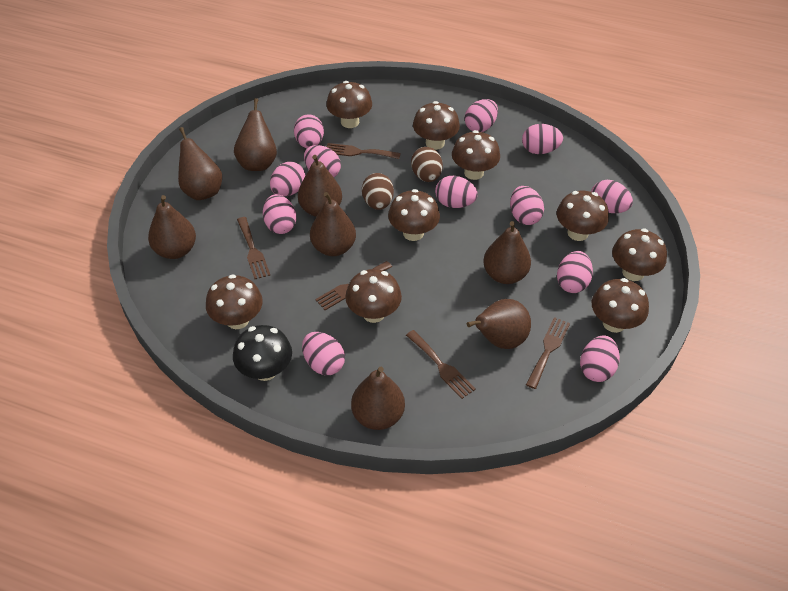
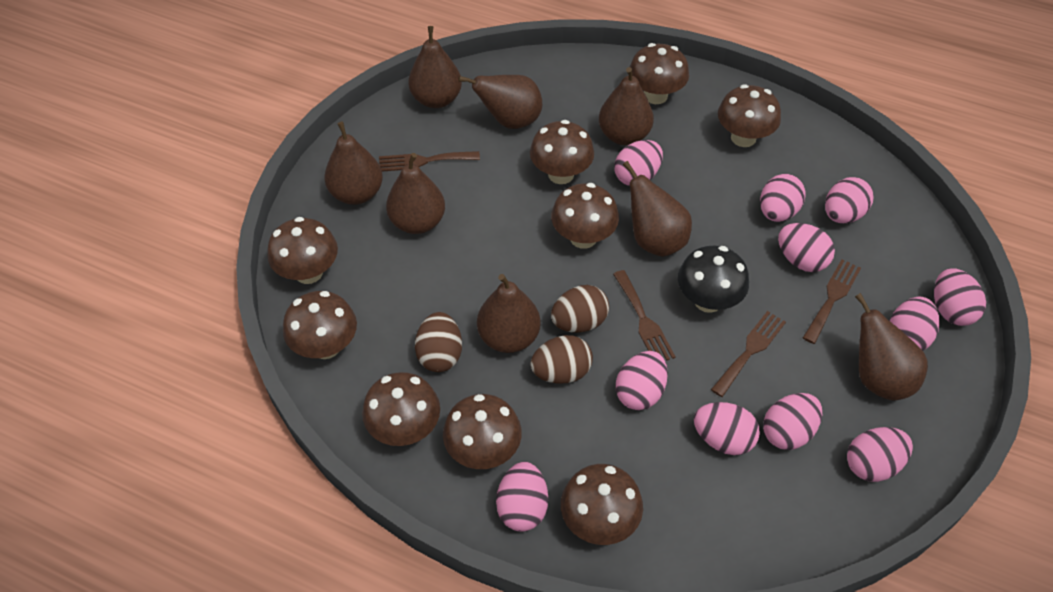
brown egg: [362,173,394,210] [411,147,443,182] = 2 -> [415,312,462,372] [530,335,593,384] [551,285,609,333] = 3
brown fork: [237,217,270,279] [315,261,392,310] [327,143,401,159] [406,330,476,399] [526,317,570,389] = 5 -> [379,151,480,172] [613,270,676,361] [711,311,786,397] [803,259,861,344] = 4
pink egg: [263,194,296,234] [270,162,306,197] [294,114,324,148] [302,332,345,375] [304,145,341,177] [435,176,478,208] [465,99,498,132] [510,186,544,225] [522,124,563,154] [557,251,593,293] [580,335,620,382] [591,180,633,213] = 12 -> [496,462,548,532] [614,140,663,186] [616,351,668,410] [694,402,760,455] [760,174,806,222] [763,393,822,450] [778,223,835,272] [825,177,873,223] [847,427,913,482] [890,297,940,351] [934,268,986,326] = 11

